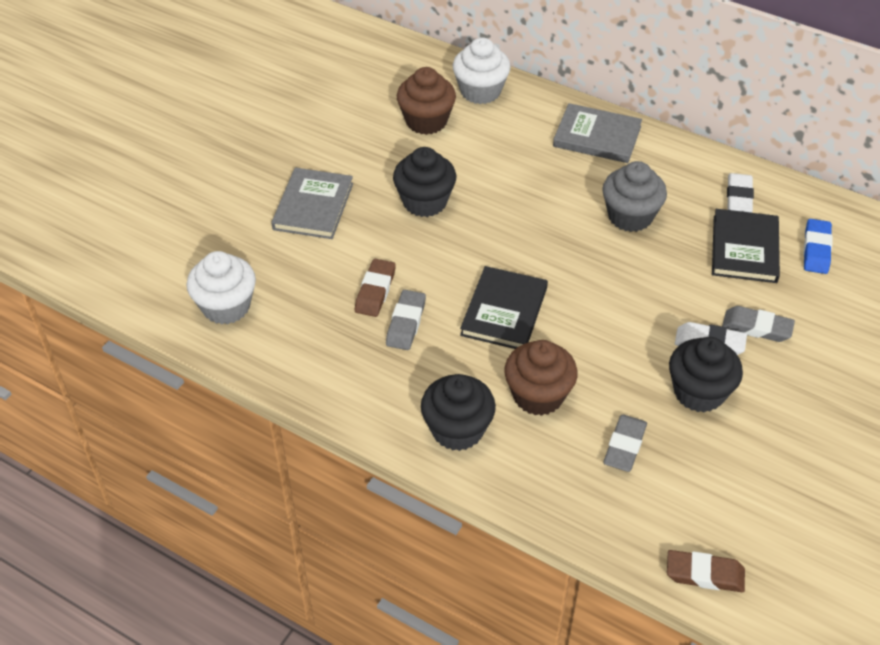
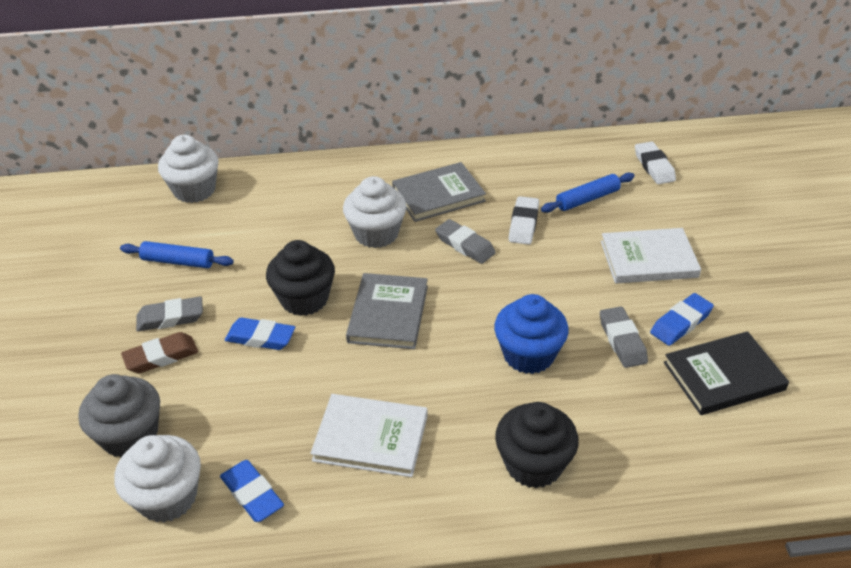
black book: [460,266,548,349] [712,209,780,283] = 2 -> [664,331,789,415] = 1
black cupcake: [393,147,456,217] [421,374,496,451] [669,337,743,413] = 3 -> [266,240,335,316] [495,402,579,489] = 2
blue cupcake: none = 0 -> [494,294,569,374] = 1
blue eraser: [803,219,833,274] = 1 -> [220,460,284,522] [225,318,295,350] [650,293,714,346] = 3
blue rolling pin: none = 0 -> [120,241,234,268] [541,173,634,213] = 2
brown cupcake: [397,67,456,135] [504,340,578,416] = 2 -> none = 0
brown eraser: [355,259,396,317] [667,550,745,592] = 2 -> [121,332,198,373] = 1
white book: none = 0 -> [310,394,428,477] [601,228,701,284] = 2
white cupcake: [187,251,256,325] [453,37,511,104] = 2 -> [114,435,201,522] [158,135,219,203] [343,176,406,248] = 3

